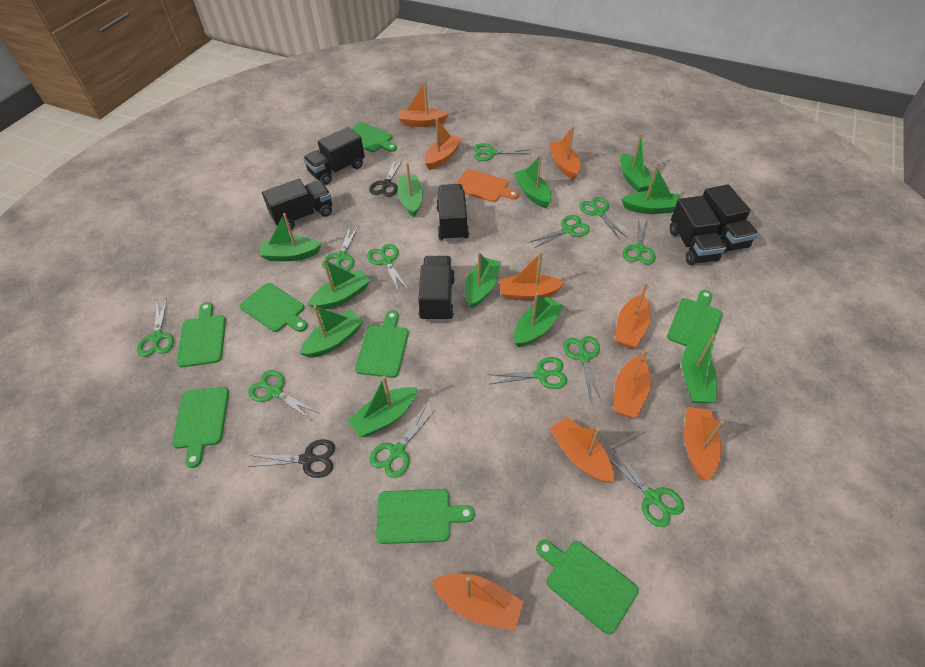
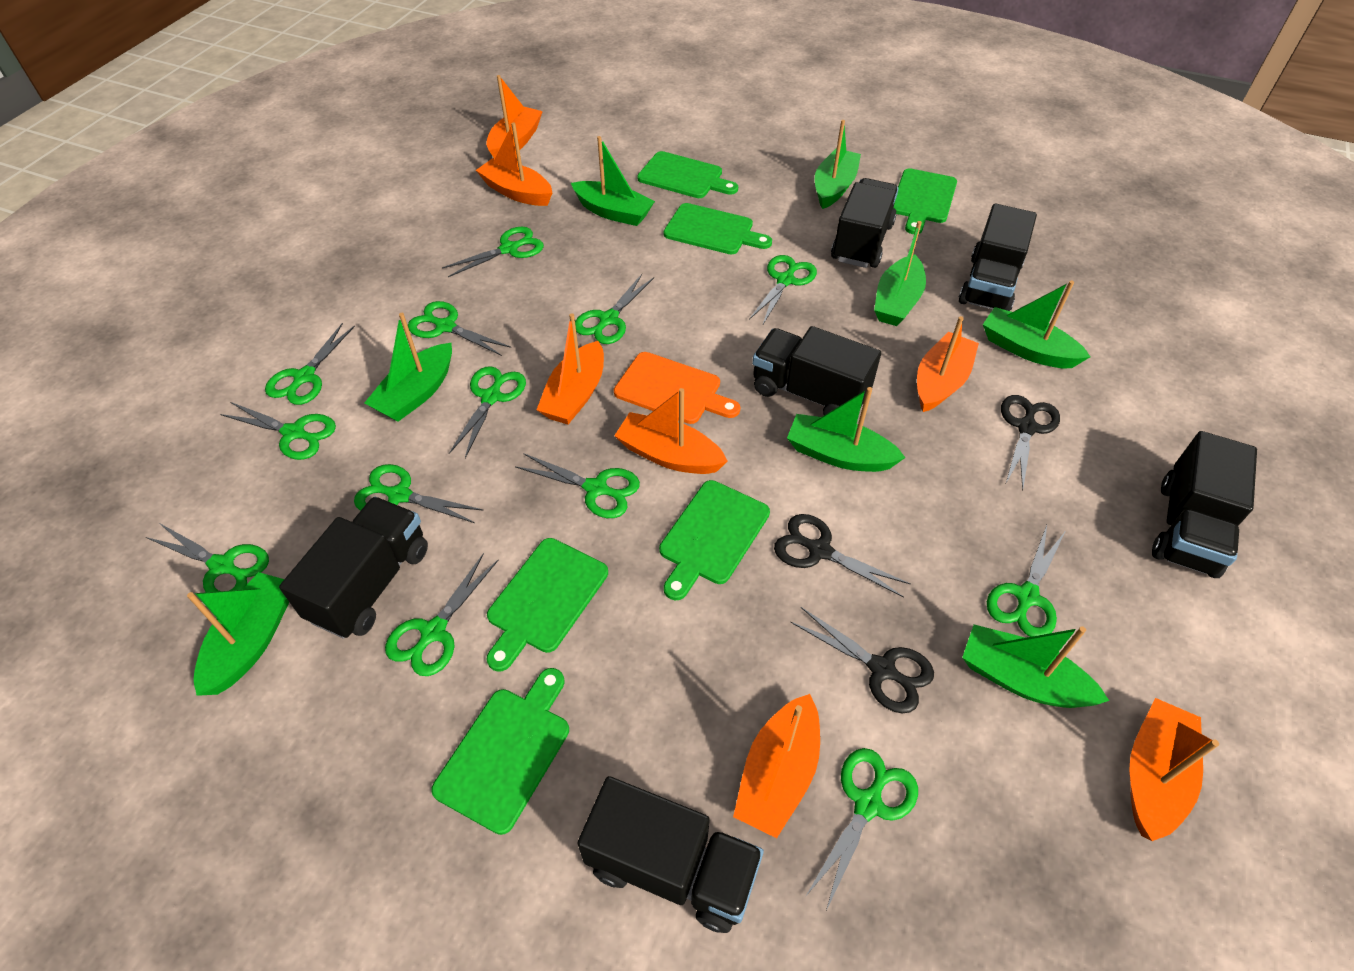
black scissors: [248,439,335,478] [369,159,403,197] = 2 -> [774,514,911,598] [790,607,934,713] [1001,395,1060,491] = 3
green boat: [259,213,322,261] [300,305,363,358] [308,259,370,310] [347,376,417,437] [397,162,423,217] [465,252,501,309] [514,155,552,208] [514,293,564,347] [620,133,654,192] [621,166,680,214] [682,334,717,403] = 11 -> [187,572,289,696] [365,313,452,422] [571,136,655,226] [787,387,906,472] [815,120,861,209] [874,221,926,326] [962,624,1109,708] [983,280,1090,368] = 8
green cutting board: [172,387,229,468] [177,302,226,368] [240,283,307,332] [351,122,397,152] [355,311,409,378] [376,489,475,544] [536,540,639,635] [667,290,723,350] = 8 -> [431,668,569,835] [487,538,608,672] [637,151,738,198] [659,480,770,600] [663,203,772,254] [894,168,957,234] = 6
green scissors: [137,298,174,357] [248,370,319,421] [322,225,359,271] [367,244,408,291] [369,406,435,478] [474,143,530,161] [487,357,567,389] [530,215,590,248] [563,336,602,401] [579,197,627,239] [609,448,684,527] [623,218,656,265] = 12 -> [146,523,269,592] [220,402,336,460] [265,323,355,405] [354,464,484,523] [385,553,498,676] [408,301,511,356] [442,226,544,277] [449,366,526,458] [515,453,640,518] [575,274,654,344] [749,255,817,324] [805,748,918,911] [987,525,1065,637] = 13
orange boat: [399,81,449,127] [424,119,462,170] [432,574,524,631] [499,252,565,300] [549,126,581,180] [549,416,614,482] [613,349,651,418] [615,282,651,349] [684,407,724,481] = 9 -> [476,123,552,206] [486,75,543,158] [537,313,604,425] [614,388,728,474] [733,694,820,838] [917,316,979,412] [1129,698,1219,841] = 7

